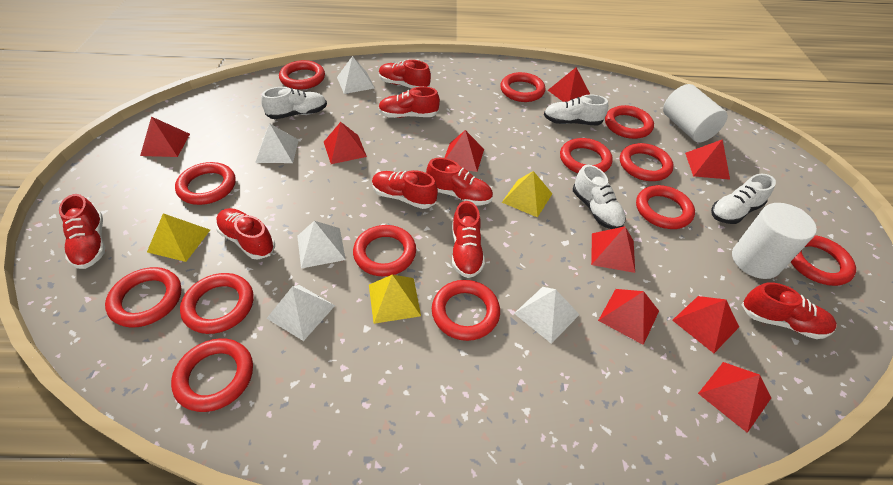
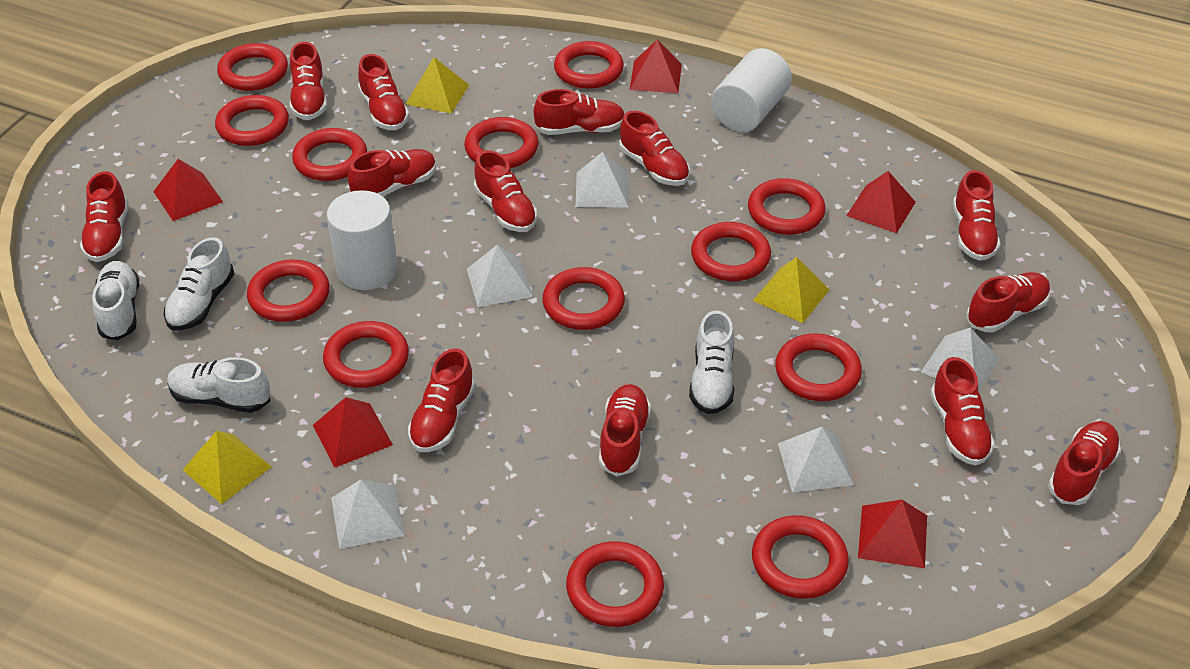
red pyramid: [140,116,190,157] [324,122,367,164] [444,130,484,172] [548,68,591,102] [591,226,635,273] [598,289,659,345] [672,296,739,353] [685,139,730,180] [698,362,771,433] = 9 -> [153,159,223,221] [313,397,393,468] [630,40,682,93] [846,171,916,233] [858,500,927,568] = 5
red shoe: [59,194,105,269] [216,208,275,259] [372,170,438,209] [378,86,440,118] [379,60,431,89] [426,158,493,205] [452,201,485,278] [741,282,837,339] = 8 -> [80,171,129,262] [290,42,327,120] [348,149,437,197] [358,54,409,130] [408,348,475,452] [474,150,538,232] [534,89,624,135] [599,384,651,477] [619,111,690,186] [930,357,995,465] [953,170,1000,261] [966,272,1050,332] [1048,421,1121,505] = 13

